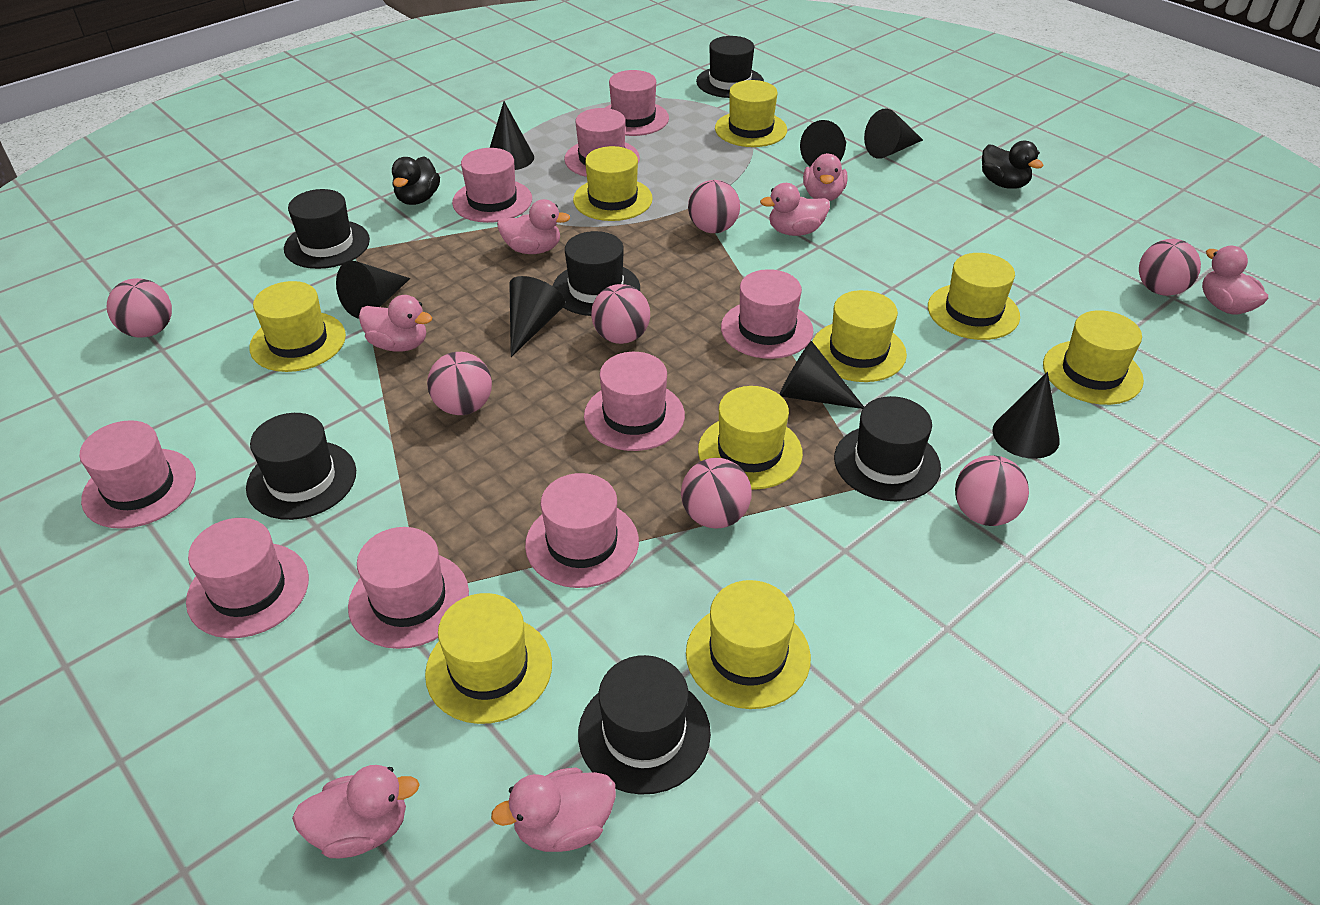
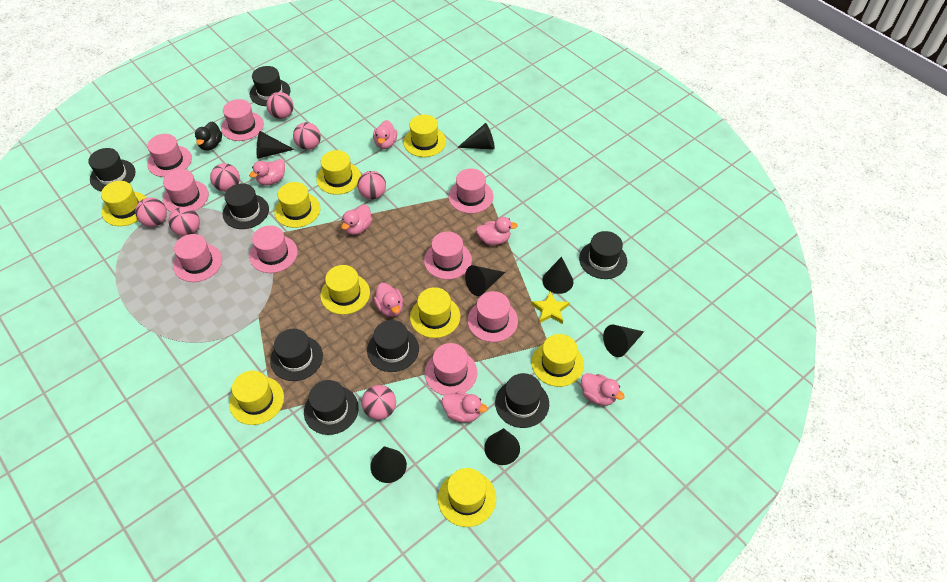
black duck: [392,157,440,205] [982,141,1044,189] = 2 -> [195,121,222,151] = 1
black hat: [246,413,356,520] [284,189,370,269] [553,231,640,316] [578,655,711,795] [696,36,764,98] [834,396,941,501] = 6 -> [88,148,135,192] [223,183,269,229] [250,66,291,106] [270,329,323,381] [304,380,359,435] [367,320,419,372] [495,373,549,428] [579,231,627,279] = 8
yellow star: none = 0 -> [531,291,570,324] = 1

